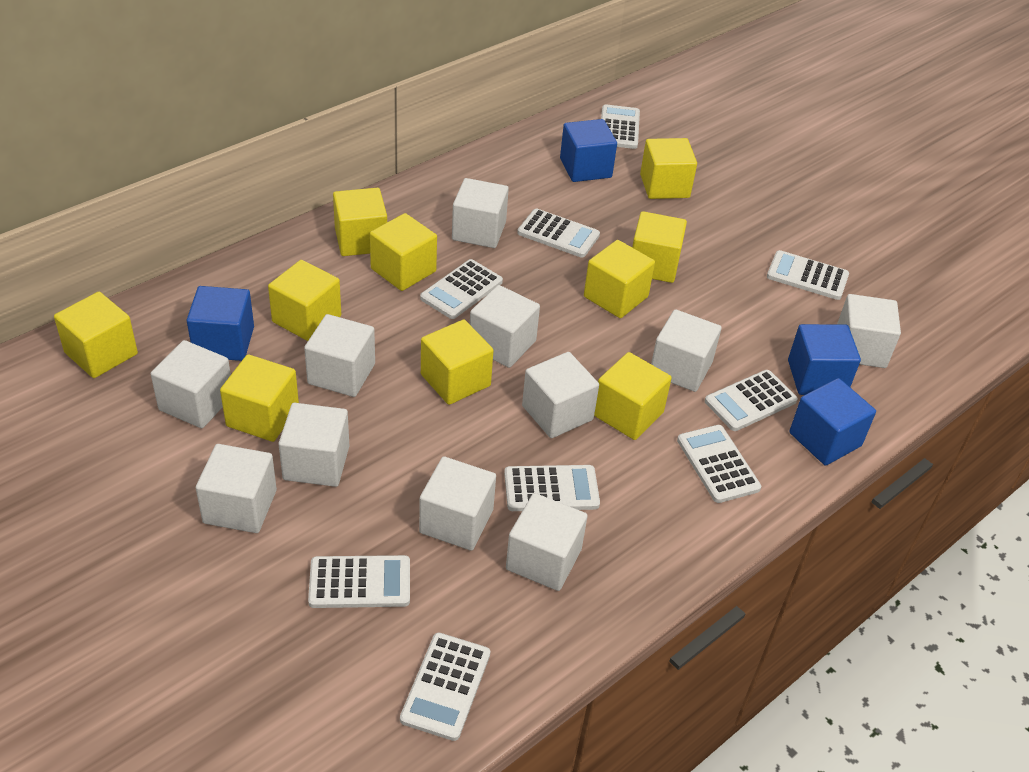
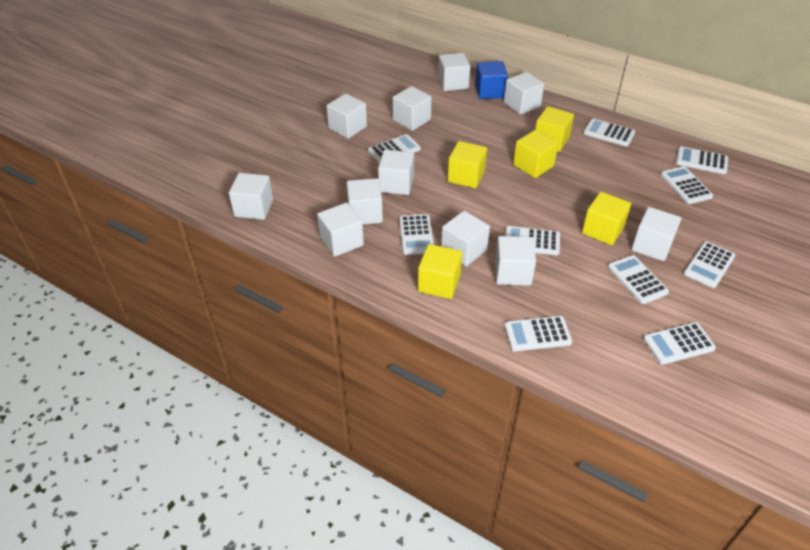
blue cube: [187,286,254,361] [560,119,617,182] [788,324,861,395] [789,378,876,466] = 4 -> [475,61,508,99] = 1
white calculator: [308,555,410,608] [400,633,490,741] [420,259,503,319] [504,465,600,511] [517,209,600,258] [601,104,640,149] [677,425,761,503] [705,370,798,431] [767,250,849,300] = 9 -> [368,134,421,164] [399,214,434,255] [504,316,572,352] [505,226,560,255] [583,118,635,147] [608,255,669,304] [643,322,716,365] [661,166,713,204] [676,146,728,174] [684,241,735,288] = 10
yellow cube: [54,292,138,378] [220,354,299,442] [268,260,341,341] [333,188,387,256] [370,213,437,291] [421,320,494,405] [584,240,655,318] [594,352,672,440] [632,211,687,283] [640,138,697,199] = 10 -> [418,244,462,299] [448,141,487,188] [513,130,558,178] [535,106,574,152] [582,192,631,245] = 5

